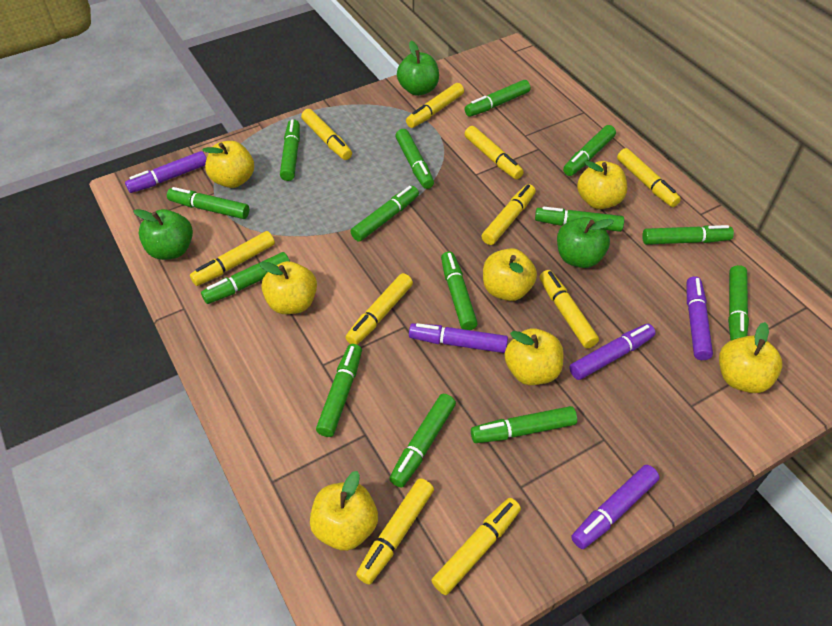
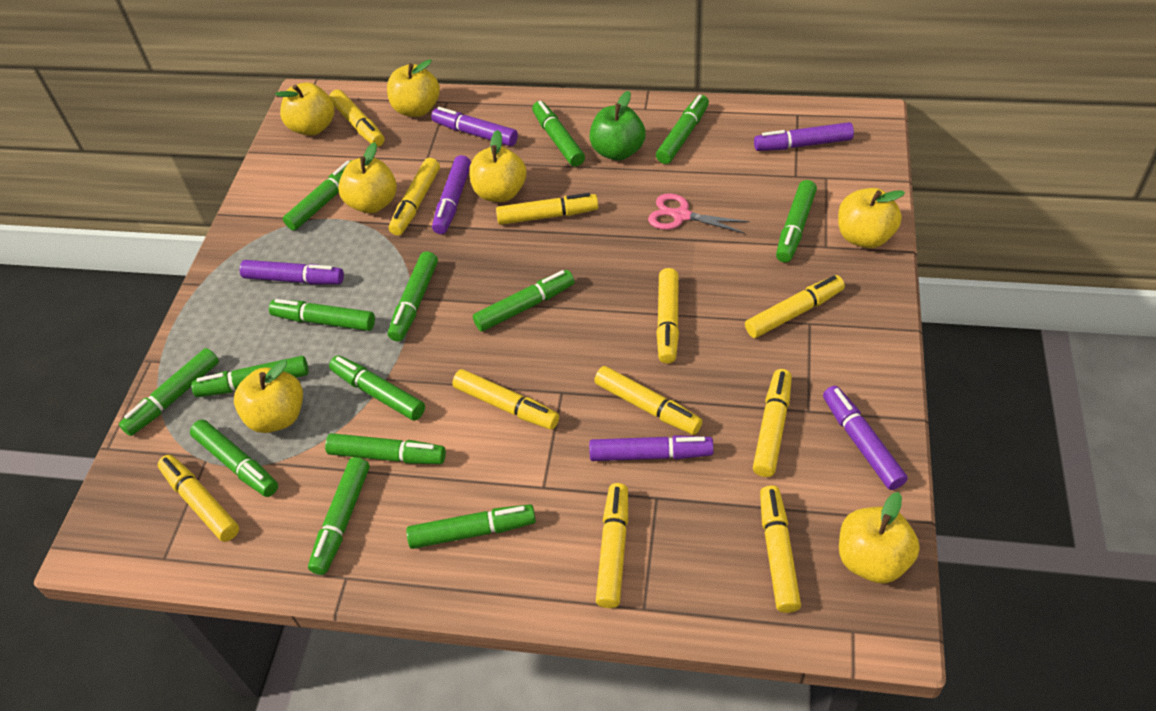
green apple: [133,209,193,260] [397,41,439,96] [557,217,614,268] = 3 -> [589,91,646,161] = 1
pink scissors: none = 0 -> [648,193,749,234] = 1
purple marker: [125,151,207,193] [409,323,508,353] [569,324,656,380] [571,465,659,549] [687,276,713,360] = 5 -> [240,260,344,284] [431,107,518,146] [432,155,471,234] [589,435,714,461] [754,122,854,151] [823,386,908,490] = 6
yellow marker: [190,231,275,286] [301,109,352,160] [345,273,413,345] [356,478,434,585] [406,83,464,128] [431,498,521,595] [464,126,524,179] [482,184,536,245] [539,270,599,348] [617,148,681,207] = 10 -> [158,455,239,542] [329,89,384,147] [389,158,440,236] [452,369,559,430] [496,193,598,225] [594,366,702,435] [596,483,628,608] [656,268,679,364] [745,275,845,338] [753,369,792,477] [760,485,801,613] = 11

